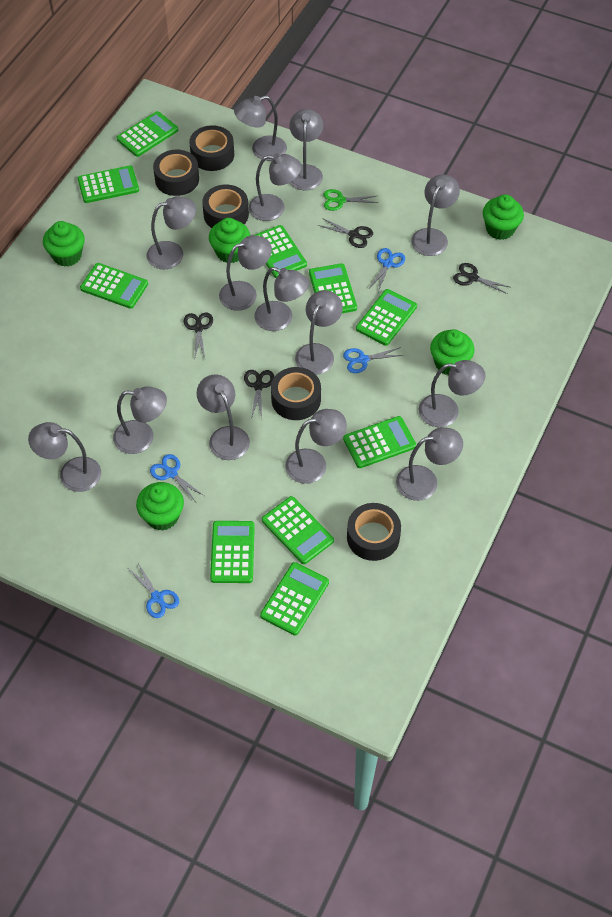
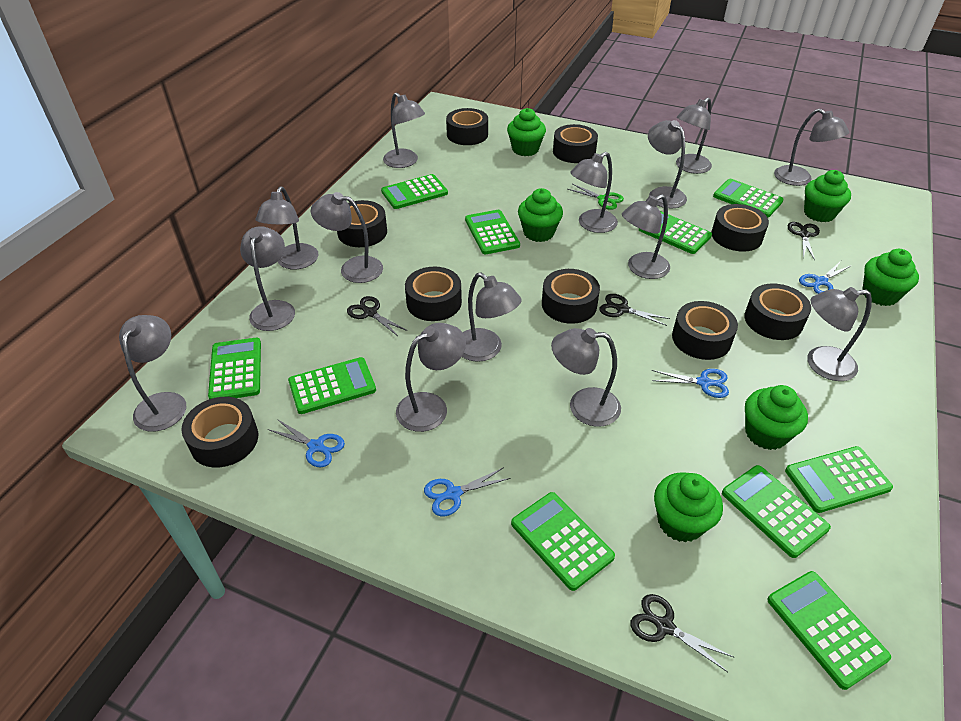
black tape: [153,150,199,196] [189,125,234,171] [202,185,249,228] [271,367,321,420] [347,503,401,561] = 5 -> [181,397,258,468] [337,200,387,247] [405,267,462,321] [446,108,488,145] [542,269,600,324] [553,124,598,163] [672,301,738,360] [712,204,769,252] [744,283,811,340] = 9
green cupcake: [43,221,85,267] [136,482,184,531] [209,218,250,263] [430,329,474,375] [483,194,524,240] = 5 -> [507,108,546,156] [518,188,563,242] [654,472,723,542] [745,385,808,450] [804,170,851,222] [862,249,919,306] = 6

